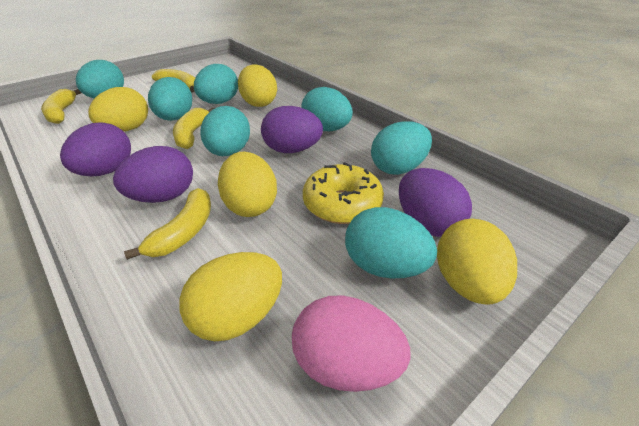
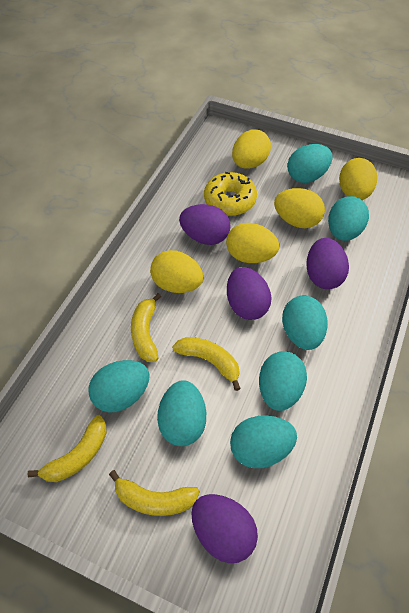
pink egg: [292,295,411,392] = 1 -> none = 0

